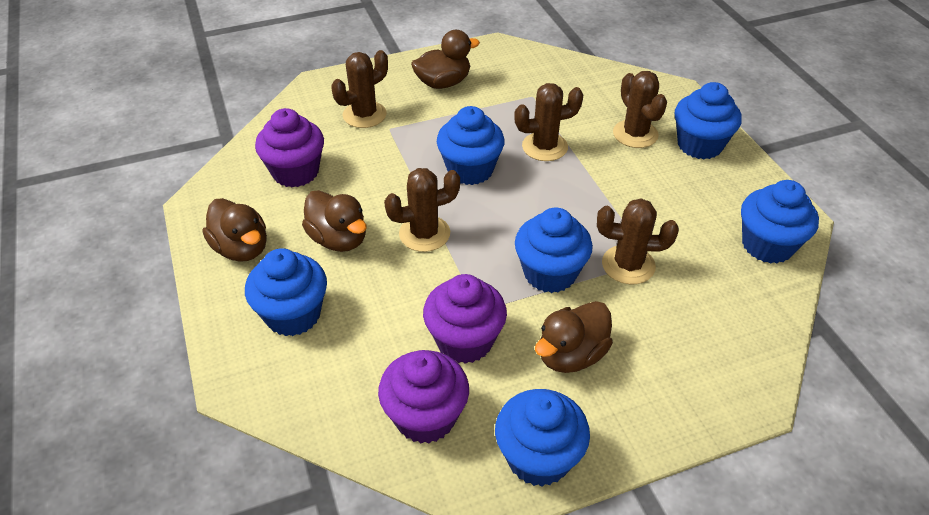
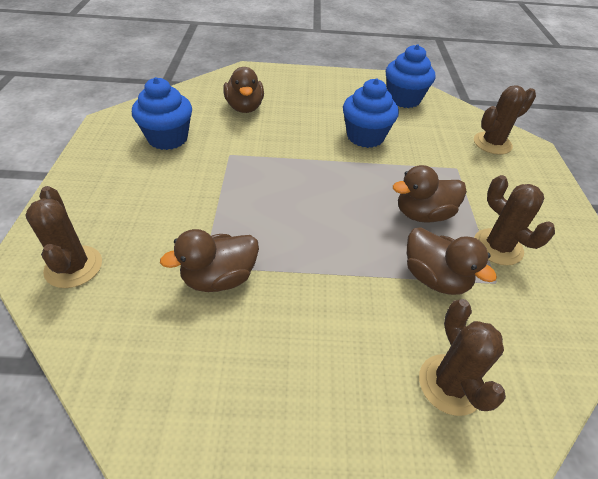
blue cupcake: [245,248,327,336] [437,106,505,185] [495,389,590,486] [515,207,593,293] [675,82,742,159] [741,180,819,264] = 6 -> [132,77,192,150] [343,78,399,148] [386,44,435,108] = 3
brown cactus: [331,50,388,128] [384,168,460,252] [514,83,583,161] [597,198,679,284] [613,71,667,148] = 5 -> [25,186,102,288] [419,299,506,416] [474,86,536,155] [474,175,555,265] = 4
purple cupcake: [255,108,324,187] [378,350,469,443] [423,274,507,364] = 3 -> none = 0

